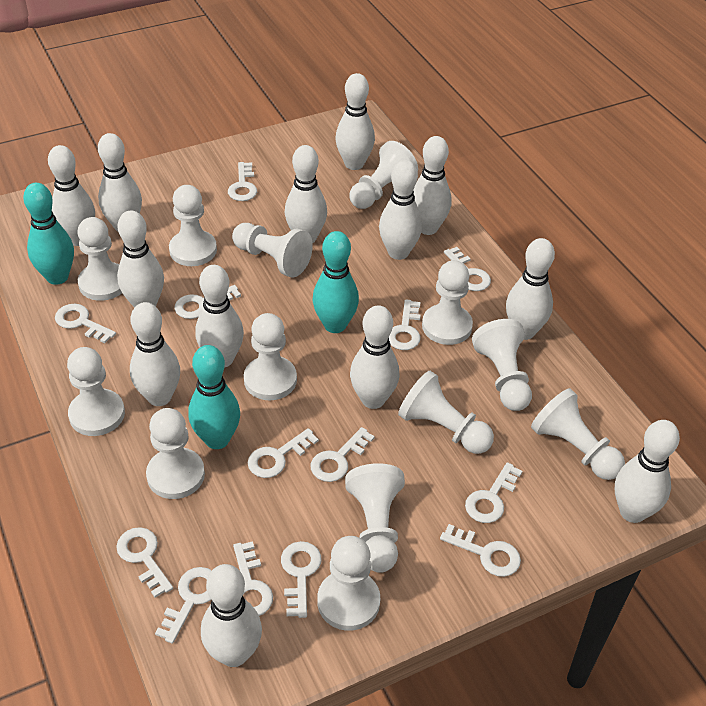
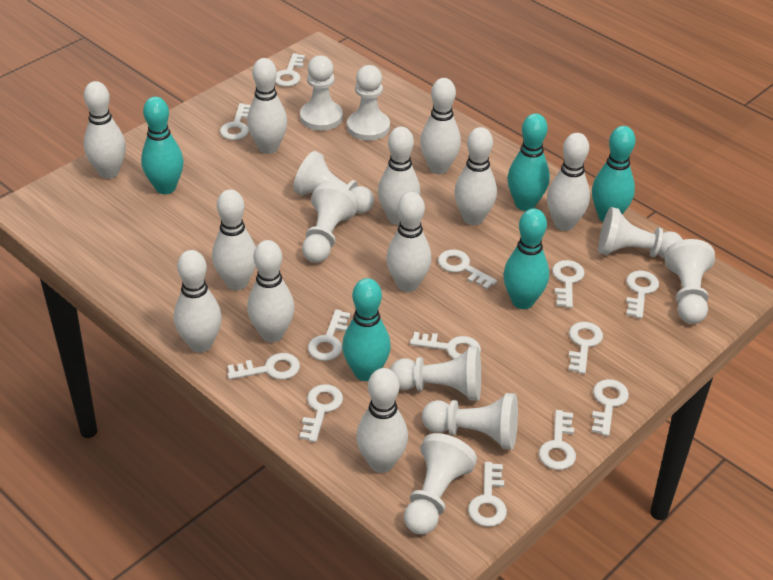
turquoise bowling pin: [23,183,74,285] [188,345,240,449] [313,231,359,333] = 3 -> [141,96,184,194] [342,278,391,381] [503,208,549,309] [507,113,550,211] [592,126,635,222] = 5
white bowling pin: [48,145,95,246] [98,133,142,232] [117,211,164,308] [130,302,180,406] [195,265,244,368] [201,564,262,667] [285,145,327,243] [336,73,375,170] [350,305,400,409] [379,160,422,260] [413,136,451,235] [506,238,555,340] [615,420,680,523] = 13 -> [84,81,126,179] [174,250,222,353] [212,190,256,290] [247,58,287,154] [247,240,295,342] [356,368,408,473] [378,127,420,225] [386,192,431,292] [420,78,461,174] [454,127,497,225] [547,133,590,231] = 11
white pawn: [67,347,125,436] [77,217,122,301] [146,408,205,499] [169,185,217,266] [232,223,313,277] [244,313,297,400] [317,536,380,631] [345,463,405,573] [349,141,418,209] [398,371,494,454] [422,260,473,345] [472,319,532,411] [531,388,625,480] = 13 -> [293,151,374,214] [300,55,343,131] [302,183,358,263] [347,65,390,141] [390,346,481,401] [404,433,477,535] [422,393,518,450] [598,207,683,259] [665,239,715,324] = 9

